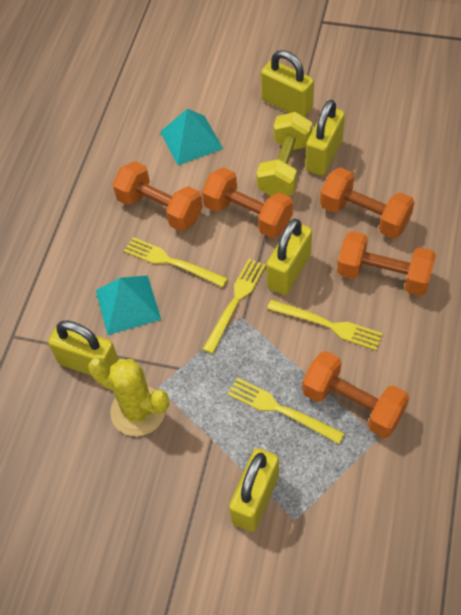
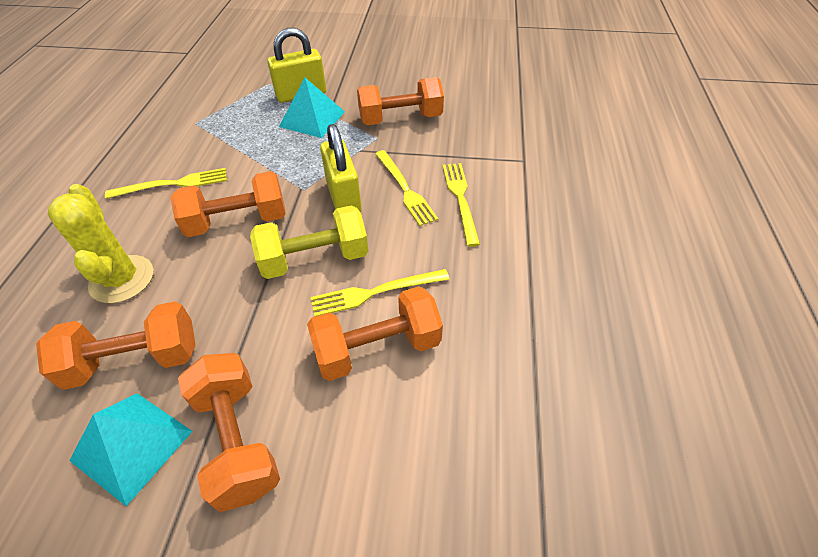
yellow padlock: [48,321,118,376] [229,448,279,532] [261,50,314,117] [266,219,312,295] [305,100,345,176] = 5 -> [267,28,326,103] [320,124,362,212] = 2

